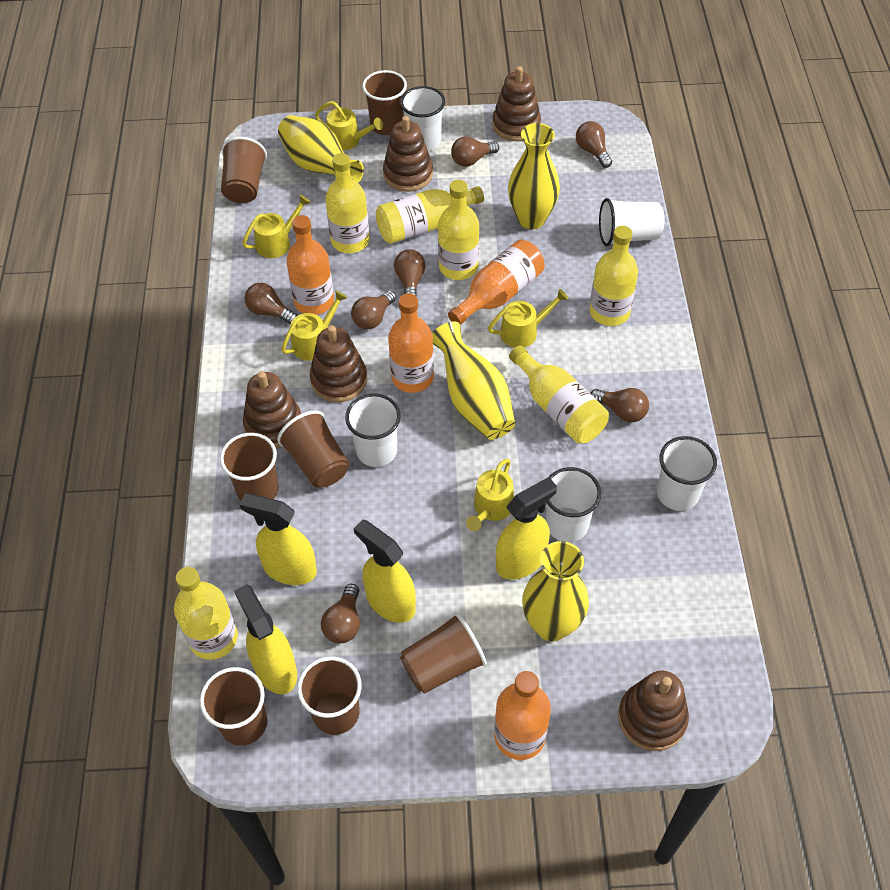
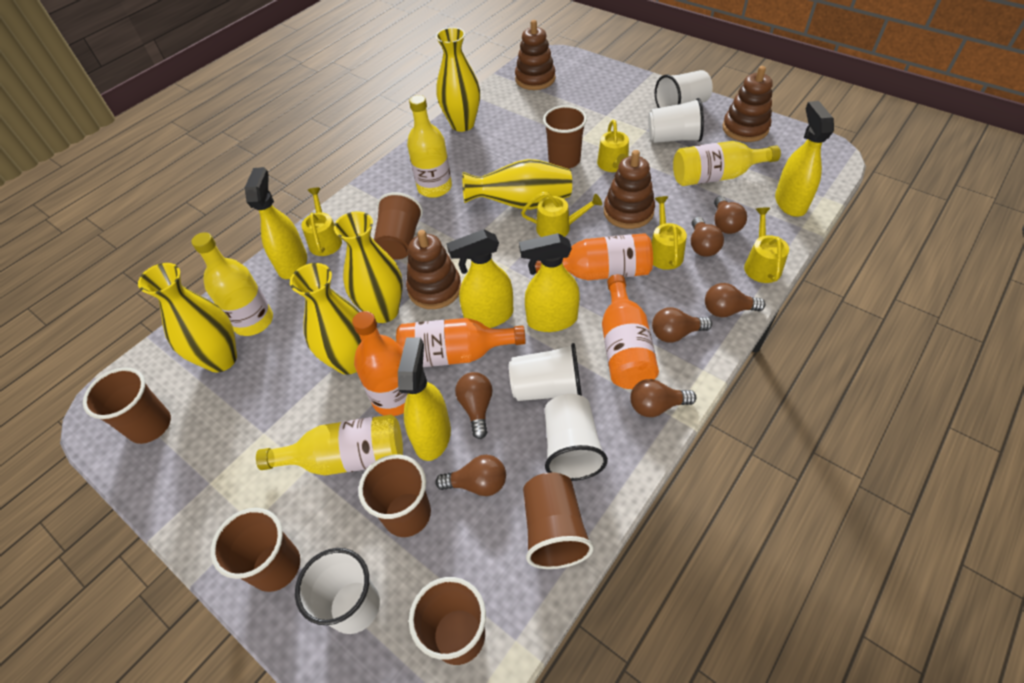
brown stacking toy: [243,371,301,448] [310,325,367,403] [383,116,433,192] [493,66,541,141] [618,670,689,751] = 5 -> [406,230,461,309] [515,20,556,90] [604,150,655,229] [722,66,773,142] = 4
yellow bottle: [174,567,238,660] [325,153,370,253] [376,186,484,244] [438,180,479,280] [509,345,609,444] [590,226,638,326] = 6 -> [191,232,273,336] [256,415,403,475] [407,95,452,198] [673,141,781,186] = 4
yellow spray bottle: [234,584,297,694] [239,493,317,585] [354,519,416,623] [496,477,557,580] = 4 -> [245,167,307,279] [398,337,451,461] [447,229,513,328] [519,233,580,332] [775,101,834,217] = 5
yellow vase: [278,115,364,183] [432,321,515,440] [508,123,560,229] [522,541,589,641] = 4 -> [138,263,237,372] [290,263,361,375] [334,211,403,323] [436,27,480,132] [462,159,572,210] = 5

